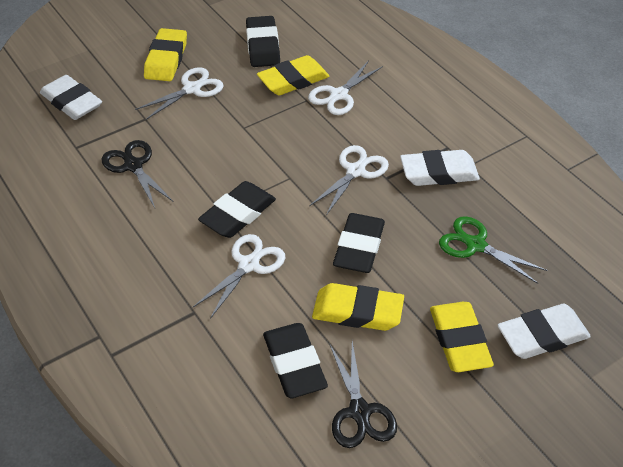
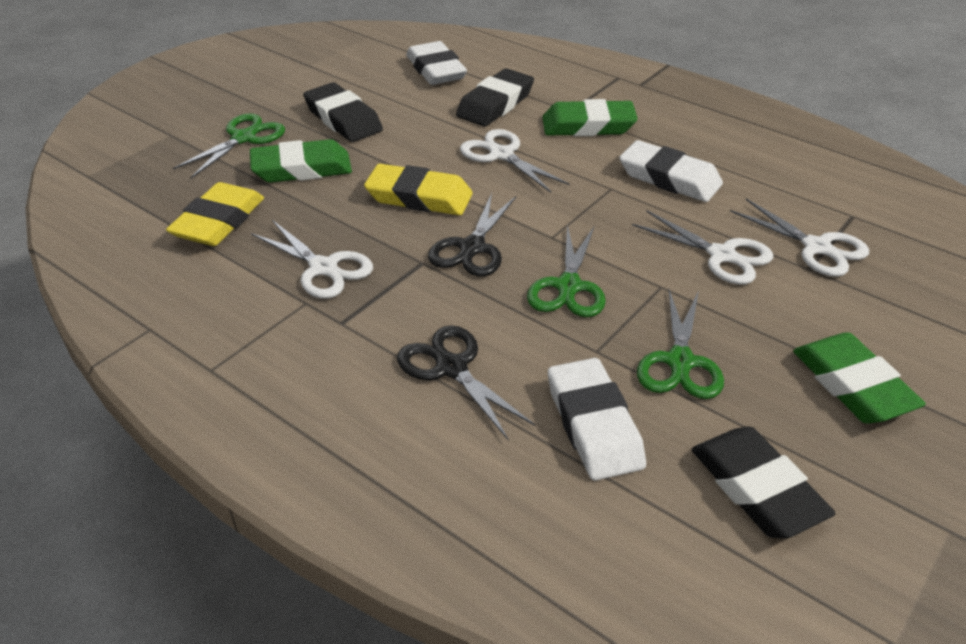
black eraser: [198,181,276,238] [246,16,280,67] [263,323,328,398] [333,213,385,273] = 4 -> [303,83,383,142] [456,68,534,126] [692,427,836,538] = 3
green eraser: none = 0 -> [250,139,352,183] [542,99,638,136] [793,332,926,423] = 3
green scissors: [439,216,548,284] = 1 -> [173,113,285,178] [527,225,606,317] [637,290,724,399] = 3
yellow eraser: [144,28,187,81] [257,55,329,95] [312,283,404,331] [430,302,494,372] = 4 -> [166,182,264,246] [364,164,473,215] = 2

